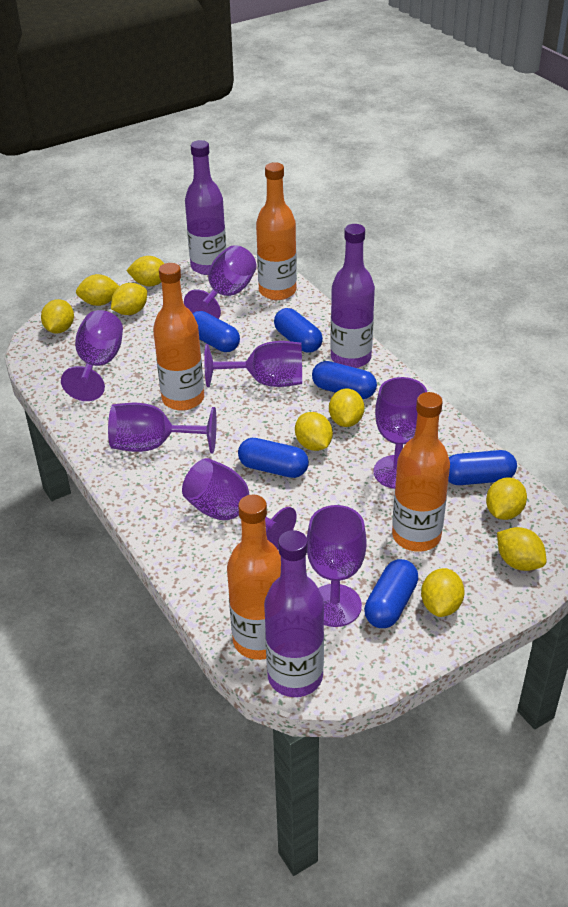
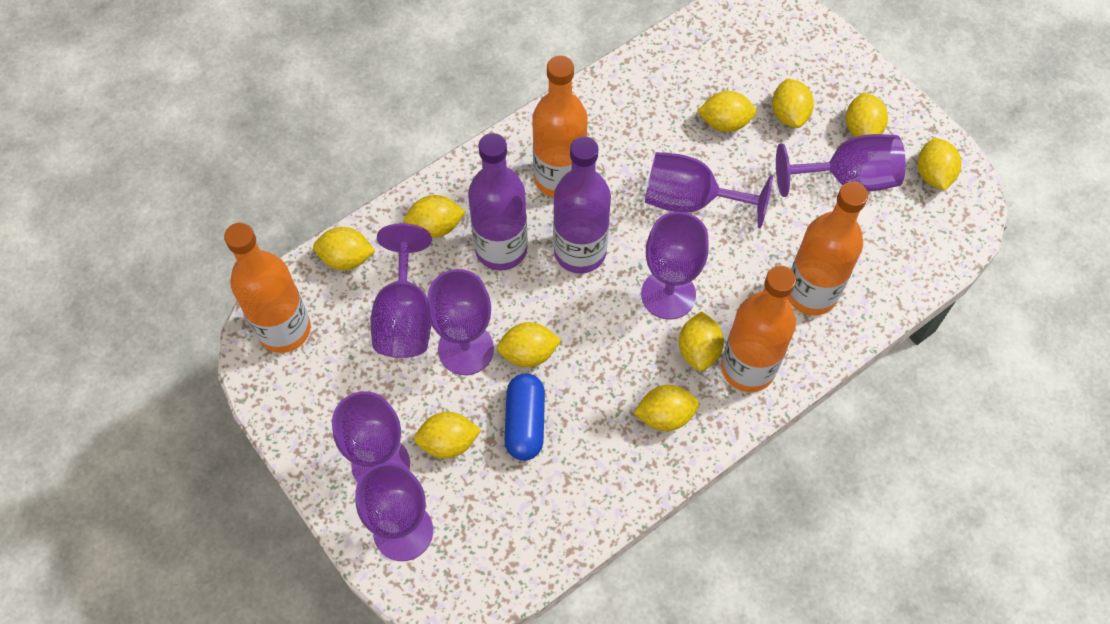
blue capsule: [192,311,240,352] [238,438,309,478] [274,308,323,353] [312,361,377,399] [364,559,419,628] [448,450,517,485] = 6 -> [504,373,545,461] = 1
purple bottle: [185,140,226,275] [264,530,324,697] [330,224,375,368] = 3 -> [468,133,528,271] [553,136,611,274] = 2
yellow lemon: [41,299,74,333] [76,274,119,306] [111,283,147,315] [126,256,165,286] [295,412,333,451] [329,388,364,427] [421,568,465,617] [486,477,527,520] [497,527,546,571] = 9 -> [313,227,375,270] [404,195,466,238] [414,412,481,459] [497,322,561,367] [634,385,699,431] [679,311,724,371] [697,91,756,132] [772,78,814,128] [846,92,888,137] [918,138,961,191] = 10

